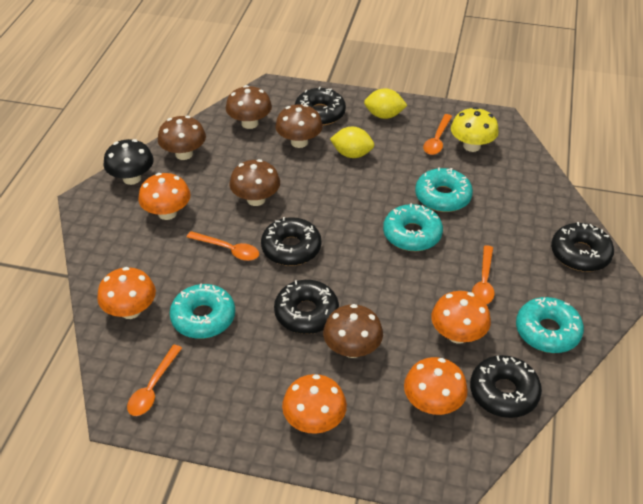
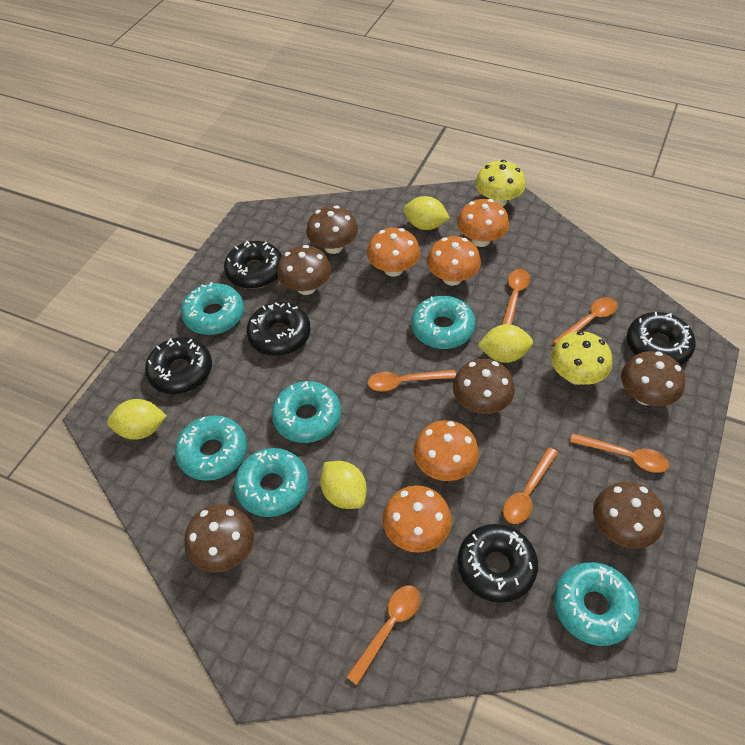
black mushroom: [104,139,154,185] = 1 -> none = 0
brown mushroom: [158,116,206,160] [226,85,272,129] [230,159,280,206] [275,104,323,148] [323,304,383,358] = 5 -> [184,504,254,573] [277,245,331,295] [306,206,358,254] [453,359,515,414] [593,481,665,549] [621,351,685,406] = 6
orange spoon: [127,345,182,416] [187,231,259,261] [423,114,452,155] [472,246,494,304] = 4 -> [347,586,420,685] [368,370,456,391] [502,269,530,325] [503,447,558,524] [552,297,617,345] [570,433,669,473] = 6
turquoise donut: [170,283,235,339] [383,203,443,251] [415,167,473,212] [516,297,584,353] = 4 -> [175,415,247,481] [181,282,244,335] [234,448,308,517] [272,381,341,443] [411,296,475,349] [554,562,639,646] = 6
yellow lemon: [330,127,374,158] [364,88,407,119] = 2 -> [107,399,167,440] [320,461,367,509] [403,196,450,230] [478,324,533,363] = 4
yellow mushroom: [451,107,499,152] = 1 -> [476,160,525,206] [551,331,612,385] = 2

